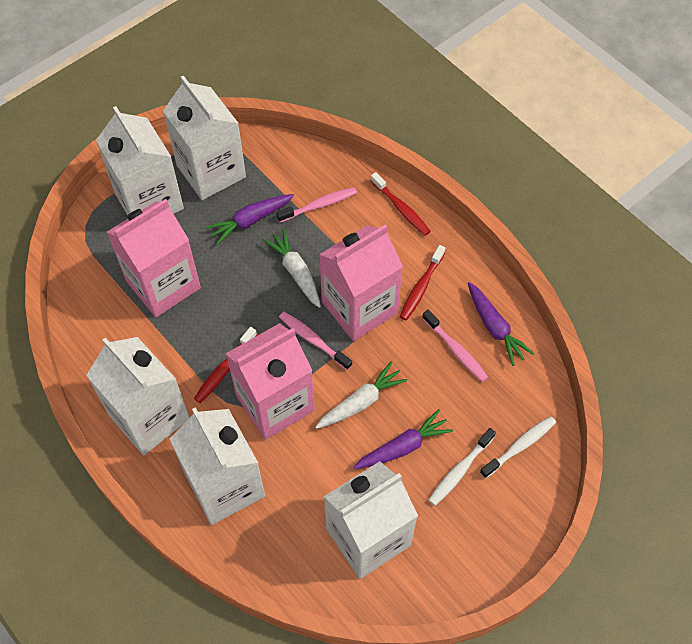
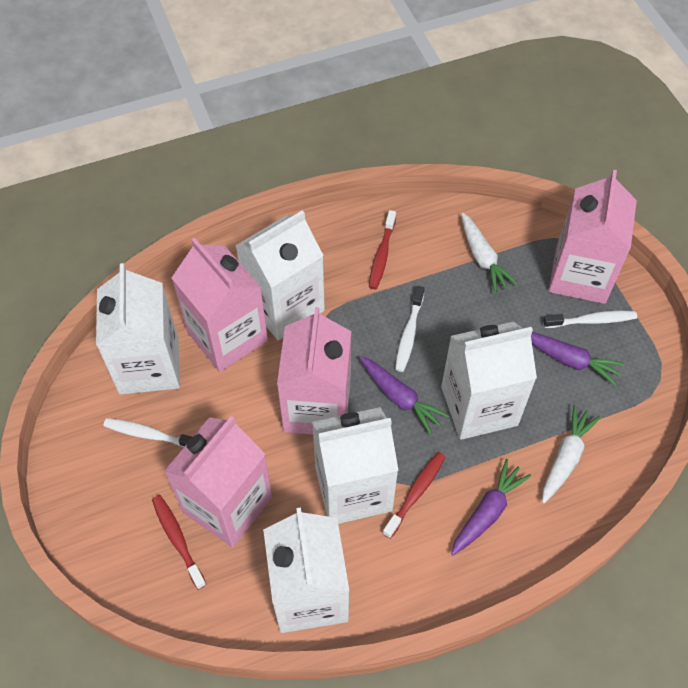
pink carton: [107,199,201,317] [226,323,315,440] [319,224,403,341] = 3 -> [164,416,272,547] [172,238,268,372] [277,307,351,434] [549,170,637,304] = 4
pink toothbrush: [276,187,357,223] [279,312,352,370] [422,310,488,382] = 3 -> none = 0
white toothbrush: [428,428,496,506] [480,416,556,479] = 2 -> [104,418,192,448] [395,286,425,372] [543,311,637,328] = 3

